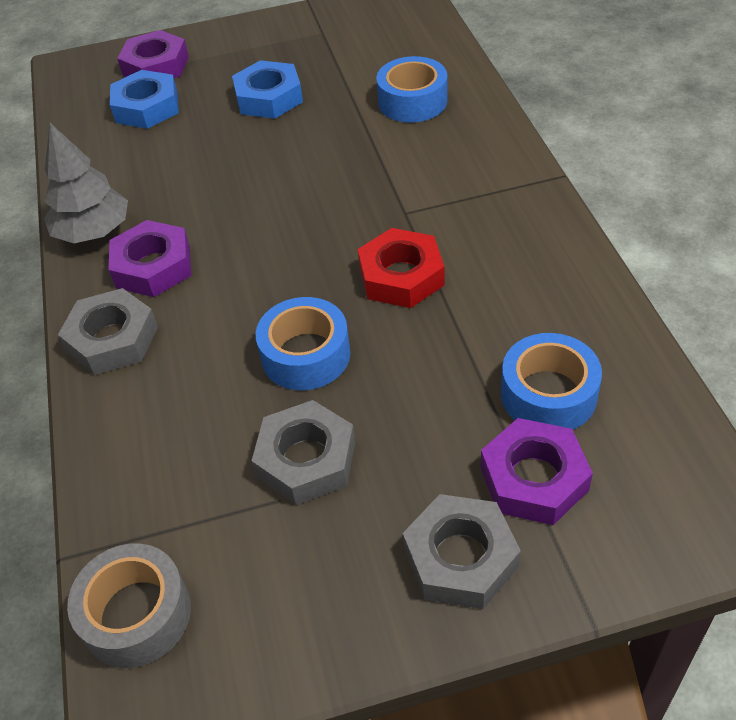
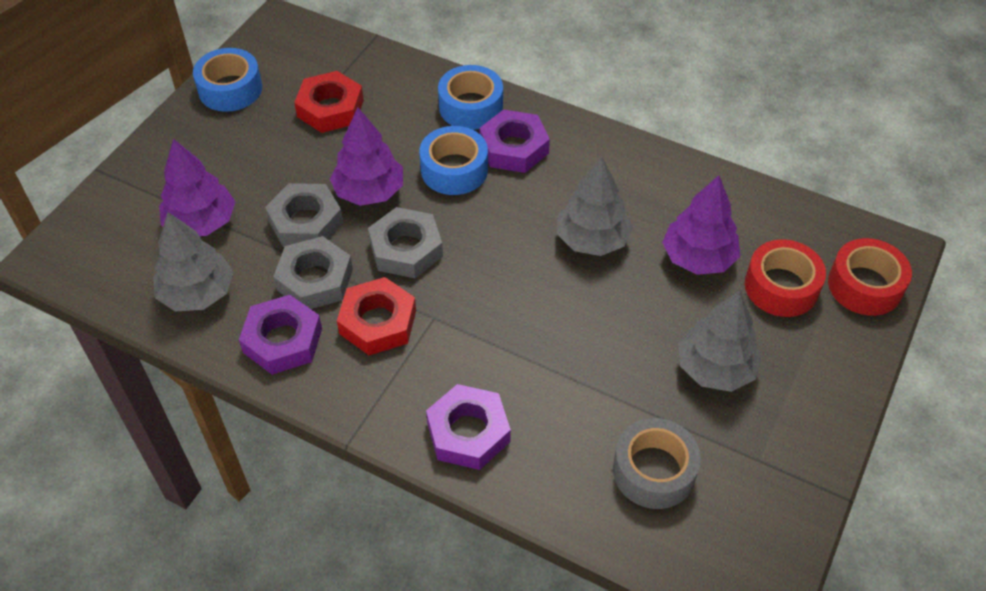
blue nut: [110,70,179,129] [232,60,303,119] = 2 -> none = 0
grey tree: [44,123,128,243] = 1 -> [153,212,233,311] [557,157,633,256] [678,290,763,392] = 3
purple tree: none = 0 -> [159,139,236,236] [330,107,403,206] [662,175,740,275] = 3
red nut: [358,228,445,308] = 1 -> [294,71,364,133] [337,277,416,355] = 2
red tape: none = 0 -> [745,240,826,317] [828,238,912,316] = 2

